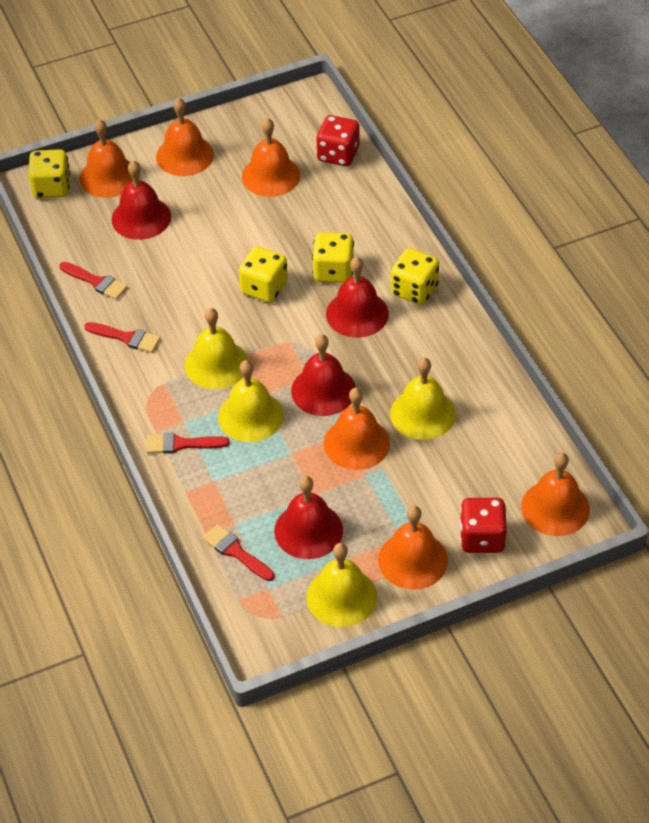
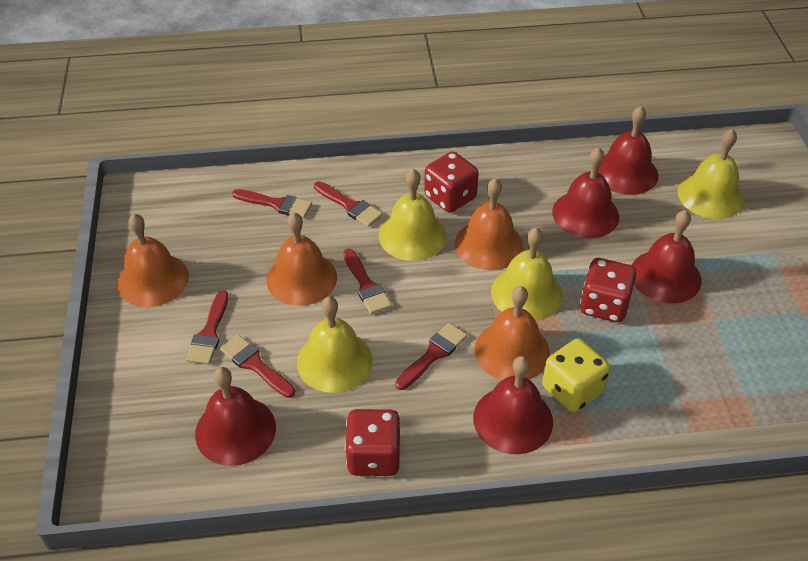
orange bell: [79,119,133,198] [156,98,214,176] [242,118,300,197] [324,388,390,470] [378,506,448,590] [521,453,590,536] = 6 -> [117,214,189,307] [266,212,337,306] [455,178,523,270] [474,286,550,380] = 4
red bell: [111,160,171,240] [274,476,343,559] [291,334,356,416] [326,257,389,338] = 4 -> [195,367,276,466] [473,356,553,454] [552,147,619,238] [598,106,658,195] [632,210,702,303] = 5
red brush: [59,262,128,300] [84,322,161,353] [146,433,230,454] [202,524,274,581] = 4 -> [186,290,228,365] [220,335,295,398] [232,189,312,218] [314,181,383,227] [343,249,392,314] [395,323,467,390] = 6
red dice: [316,115,360,166] [460,498,507,553] = 2 -> [345,409,401,476] [424,151,479,213] [580,258,636,322] = 3
yellow dice: [28,149,70,198] [239,246,288,303] [312,232,354,283] [391,248,439,305] = 4 -> [542,338,610,412] = 1

